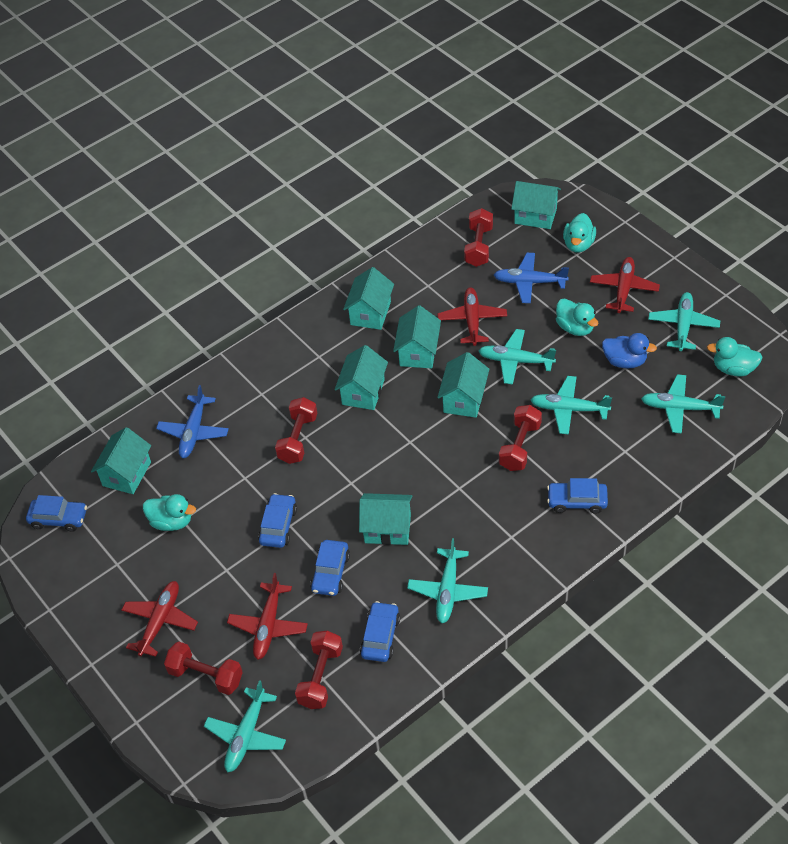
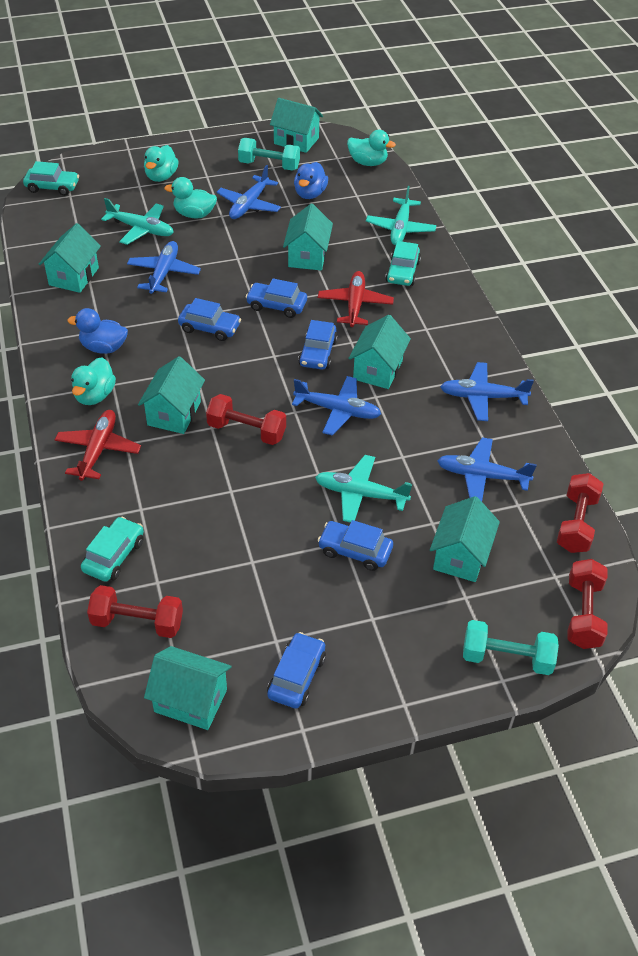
blue duck: [602,333,657,369] = 1 -> [67,308,128,354] [294,162,328,199] = 2
blue plane: [156,385,229,458] [494,253,569,303] = 2 -> [127,241,201,294] [217,165,281,219] [292,376,381,436] [437,437,537,501] [440,362,534,421] = 5
red dumbbell: [164,642,243,695] [275,397,317,464] [295,631,343,709] [464,208,493,267] [499,405,542,471] = 5 -> [87,585,183,638] [206,394,286,445] [557,473,603,553] [567,559,608,649] = 4
red plane: [121,581,198,657] [227,573,308,660] [437,287,507,346] [590,257,660,313] = 4 -> [55,410,141,481] [318,271,394,327] = 2
turquoise car: none = 0 -> [23,161,79,196] [81,517,144,582] [385,241,421,286] = 3
turquoise dumbbell: none = 0 -> [238,138,300,170] [463,620,559,675] = 2
turquoise plane: [204,680,286,772] [407,538,488,623] [478,329,556,384] [531,376,612,435] [641,374,725,434] [648,292,720,351] = 6 -> [101,198,174,245] [315,455,412,523] [366,186,437,245] = 3

